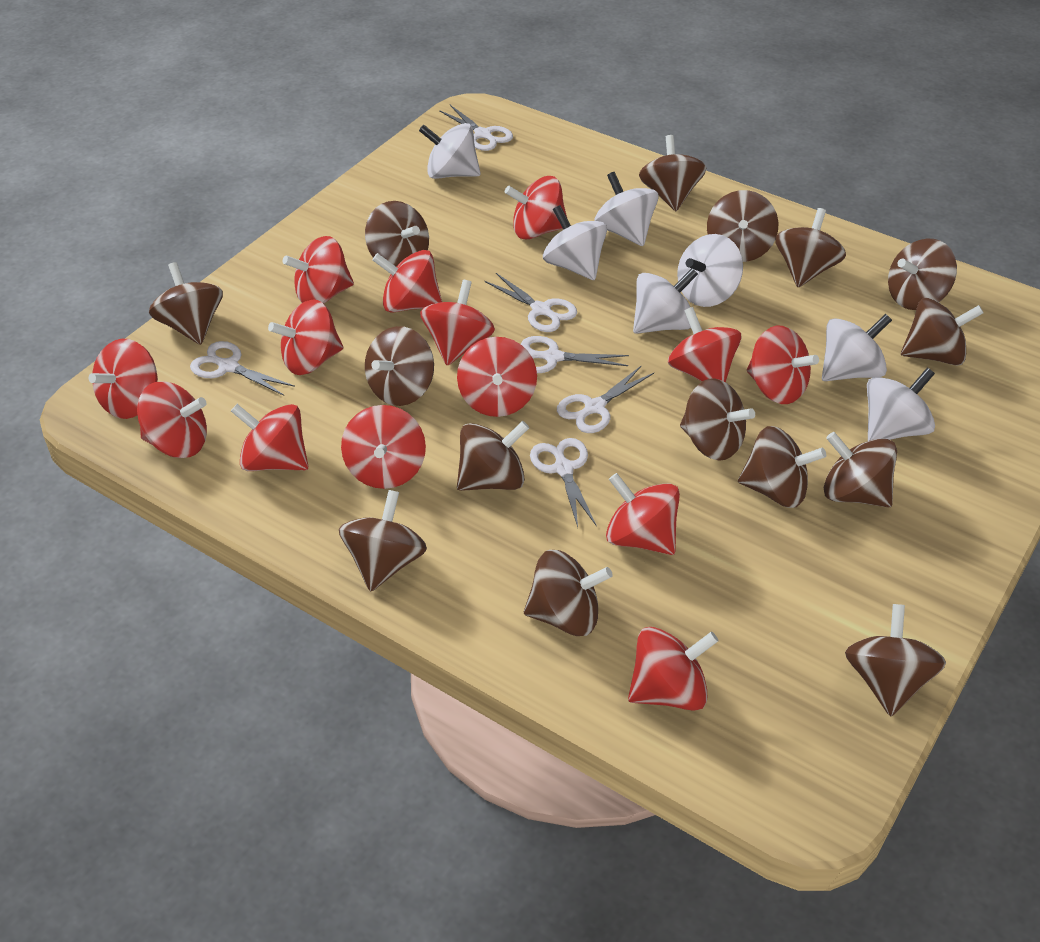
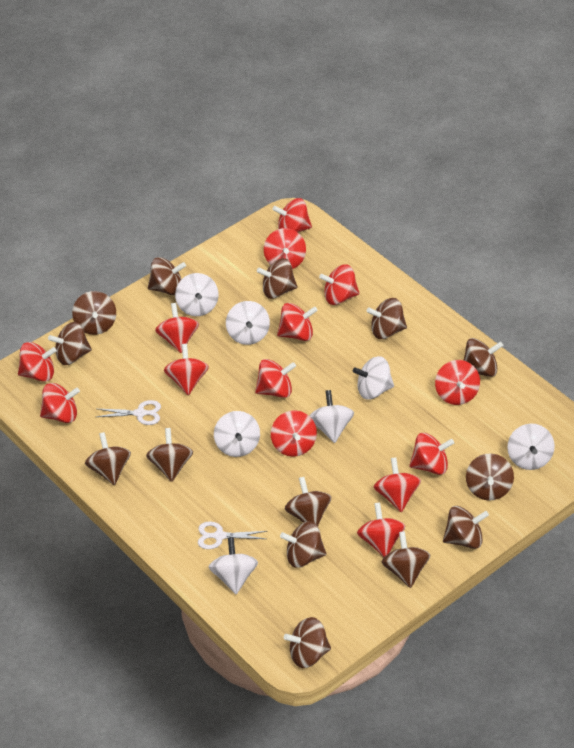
brown spinning top: [149,262,223,345] [339,490,427,592] [365,201,429,266] [365,326,434,406] [457,421,529,491] [524,550,613,636] [639,135,706,211] [680,378,755,461] [707,190,778,262] [738,426,826,508] [775,208,846,287] [824,432,897,508] [845,604,946,716] [888,239,957,310] [901,298,984,366] = 15 -> [48,322,92,365] [72,291,116,335] [85,432,131,485] [146,428,193,482] [148,257,186,295] [257,258,298,299] [280,521,326,568] [284,617,331,668] [285,477,331,526] [367,298,407,339] [382,531,430,588] [443,506,489,549] [464,338,504,377] [466,453,514,500] = 14
white scissors: [190,341,295,396] [439,105,513,151] [484,273,577,332] [521,336,629,373] [530,438,596,527] [557,365,654,433] = 6 -> [96,400,161,425] [198,521,267,549] = 2

